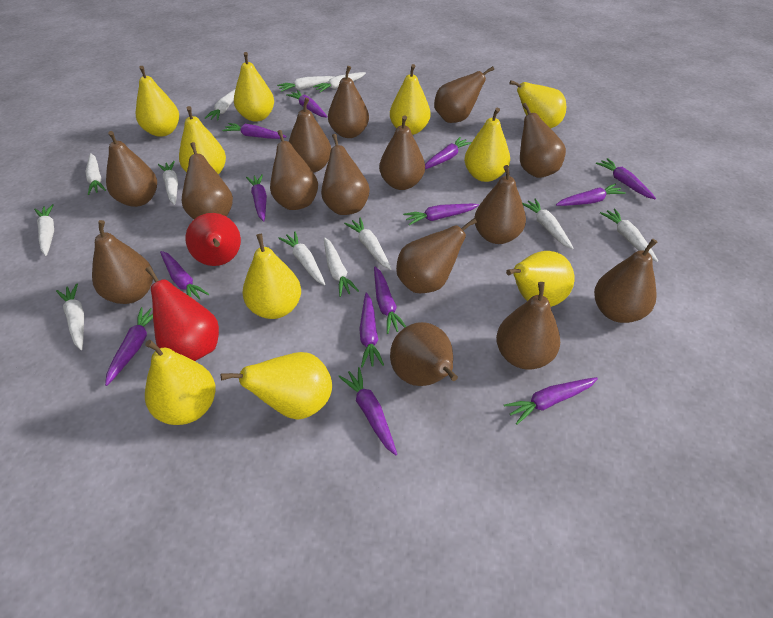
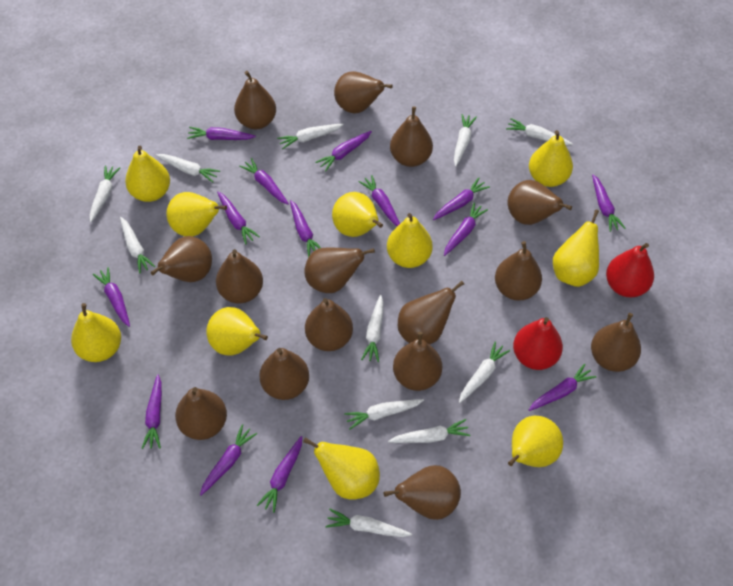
purple carrot: [105,307,153,386] [160,251,209,300] [222,123,287,139] [246,174,267,222] [286,90,327,118] [338,367,397,455] [359,293,384,367] [374,267,406,334] [403,204,479,225] [425,137,472,169] [504,377,598,425] [556,183,626,206] [596,158,656,199] = 13 -> [93,267,130,327] [142,374,162,449] [187,127,256,140] [200,424,257,496] [217,192,260,244] [239,158,289,205] [257,436,302,513] [290,200,321,257] [315,131,372,172] [358,175,400,226] [433,178,490,220] [444,202,488,256] [529,364,597,411] [592,174,625,232] = 14
white carrot: [34,204,54,256] [56,283,84,350] [86,153,106,195] [158,161,178,205] [205,89,235,121] [277,76,334,92] [278,231,325,285] [313,72,366,92] [324,237,359,297] [344,218,391,270] [522,198,573,249] [600,208,658,262] = 12 -> [90,165,120,222] [120,217,155,274] [156,154,220,183] [277,124,344,149] [325,509,412,537] [344,399,424,429] [361,295,384,362] [388,419,470,443] [454,114,477,167] [459,341,510,403] [506,118,573,145] = 11

